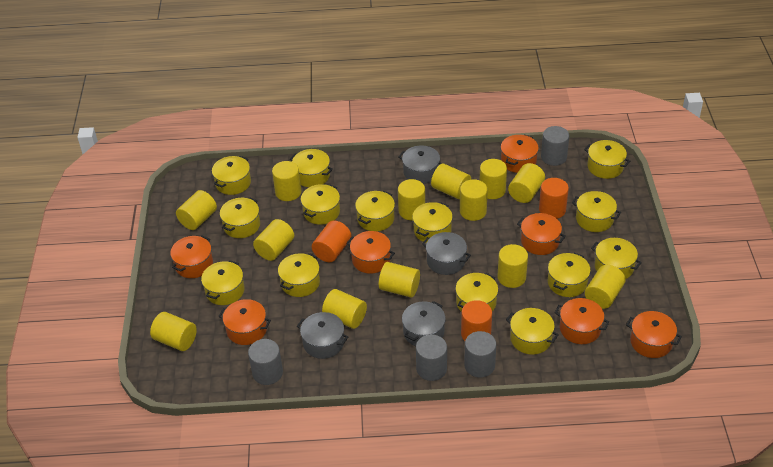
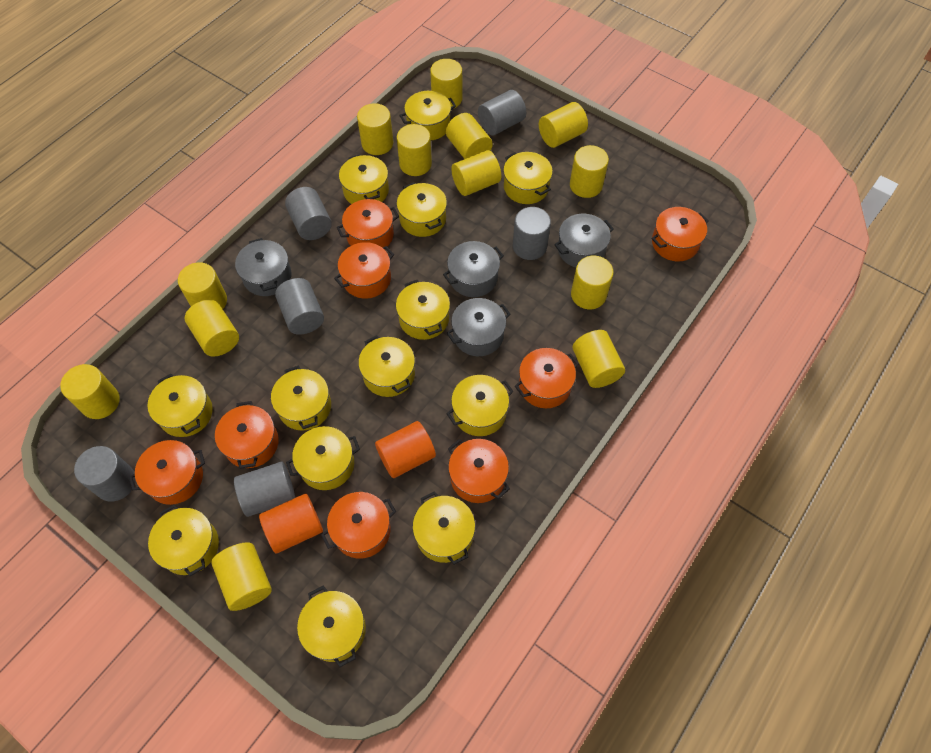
grey cylinder: [248,339,283,385] [416,335,447,381] [464,331,496,378] [541,126,569,166] = 4 -> [74,446,136,502] [234,462,295,517] [275,278,324,335] [285,187,332,240] [478,90,526,135] [513,207,551,260] = 6
orange cylinder: [312,220,351,262] [461,300,492,341] [539,178,569,219] = 3 -> [259,494,323,553] [375,421,436,478] = 2
orange pot: [170,235,213,278] [218,299,271,345] [346,231,395,274] [501,134,539,173] [517,213,566,255] [555,298,609,344] [626,311,682,358] = 7 -> [129,440,205,505] [215,401,279,469] [321,492,396,559] [334,242,394,299] [337,199,399,248] [448,439,510,503] [515,348,579,408] [652,207,709,262] = 8
yellow pot: [201,260,245,305] [212,156,251,195] [220,197,260,238] [278,253,320,297] [290,149,333,187] [301,184,340,225] [355,191,395,231] [412,202,453,243] [455,273,498,312] [506,308,559,355] [548,253,591,297] [572,191,621,232] [584,140,630,179] [591,238,642,279] = 14 -> [148,374,213,437] [148,505,219,576] [271,366,331,430] [286,426,360,490] [297,586,366,667] [339,154,389,204] [358,335,415,397] [396,280,450,340] [397,182,447,237] [399,91,456,140] [413,491,475,565] [447,375,514,436] [503,152,553,204] = 13

